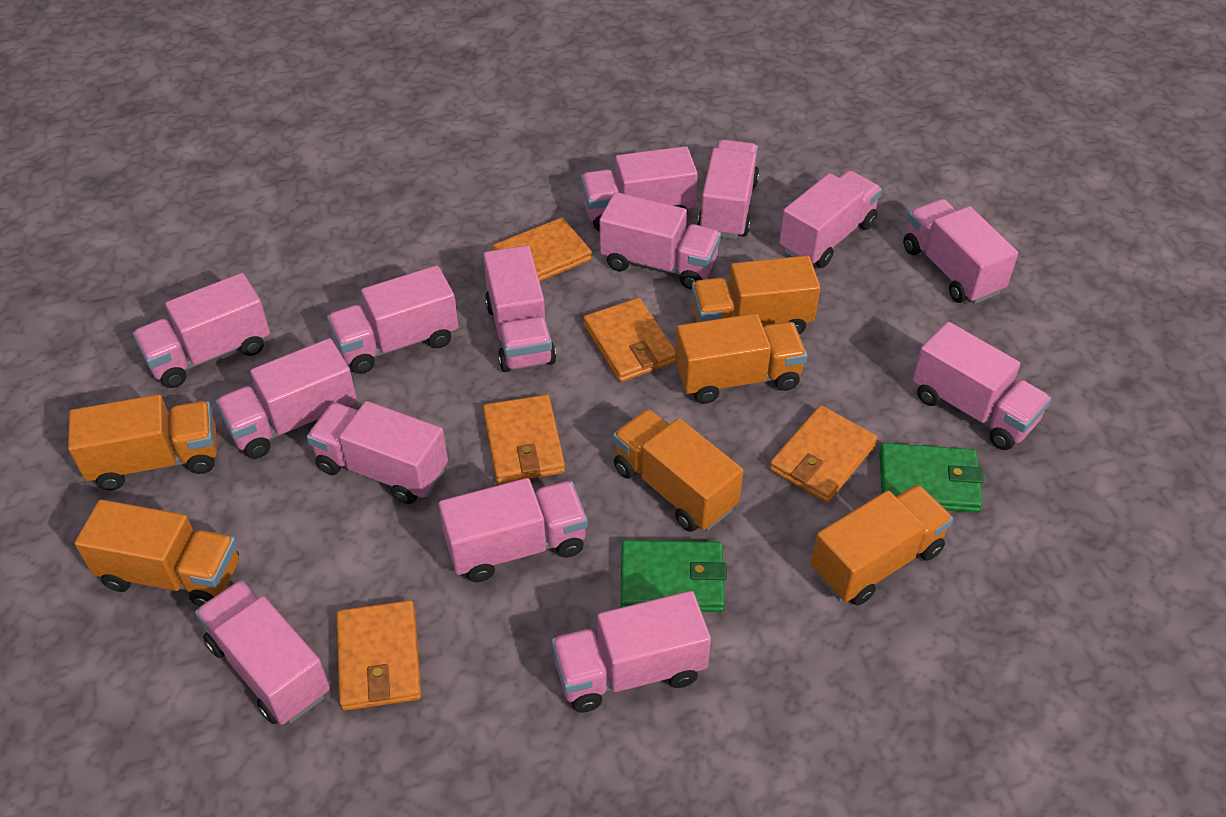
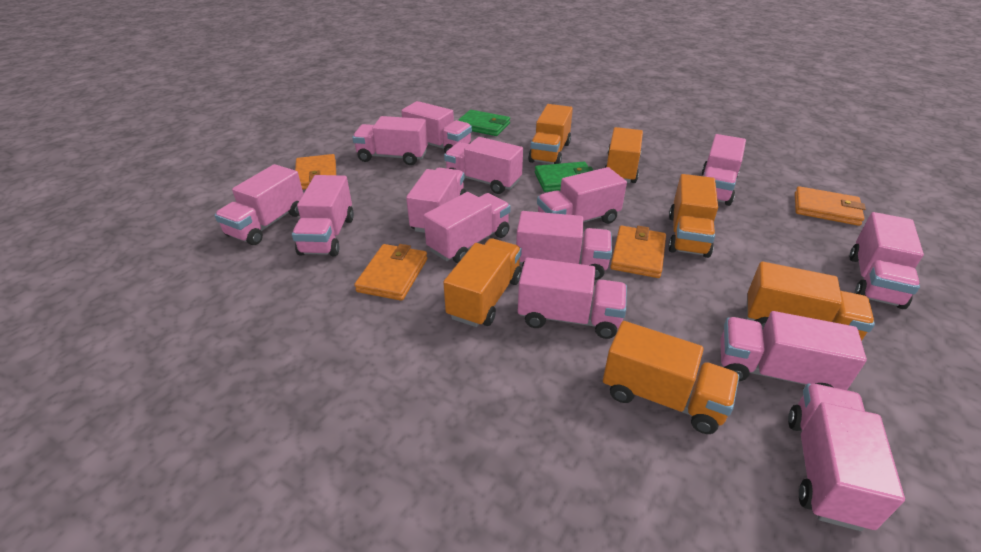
orange wallet: [336,600,421,711] [483,395,565,484] [492,218,592,282] [583,298,676,382] [769,405,878,503] = 5 -> [295,154,336,190] [354,244,427,301] [610,226,666,278] [795,186,866,226] = 4

